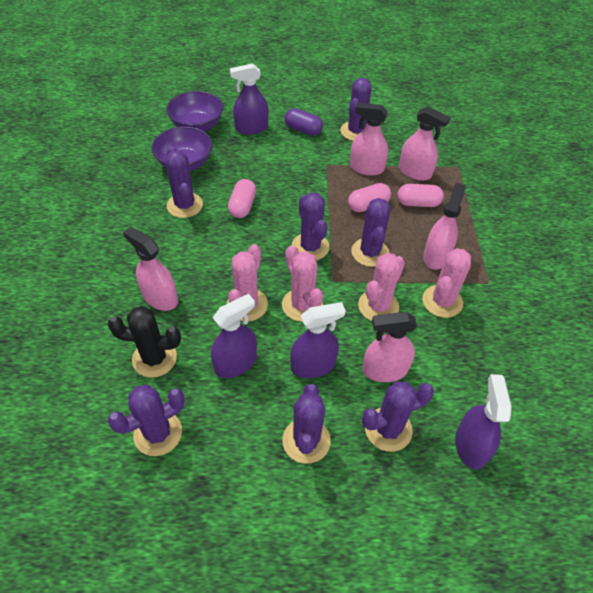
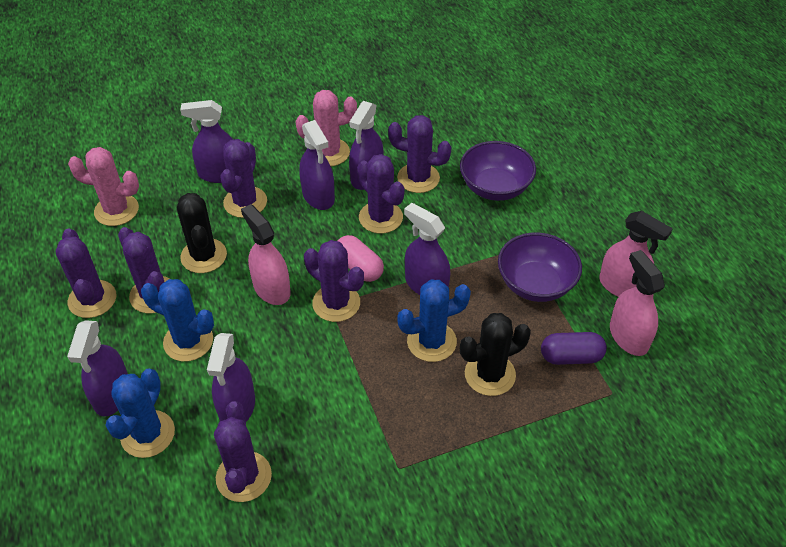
black cactus: [108,306,181,378] = 1 -> [177,193,227,273] [460,313,531,396] = 2
blue cactus: none = 0 -> [105,368,175,458] [141,279,214,361] [397,279,471,362] = 3
pink cactus: [227,244,268,321] [282,245,323,322] [358,253,405,321] [422,248,471,318] = 4 -> [68,147,139,226] [295,90,357,166] = 2
pink capsule: [228,179,256,218] [348,183,391,212] [397,184,444,207] = 3 -> [338,235,384,282] = 1
pink spray bottle: [123,227,178,311] [350,103,388,176] [363,312,417,382] [399,106,451,181] [423,183,466,270] = 5 -> [241,204,291,305] [599,211,673,297] [610,250,665,356] = 3
purple spray bottle: [211,294,257,378] [230,63,268,135] [290,302,346,378] [455,374,512,470] = 4 -> [67,320,128,416] [180,100,234,183] [207,333,255,422] [299,120,335,210] [349,101,383,190] [404,203,450,295] = 6

